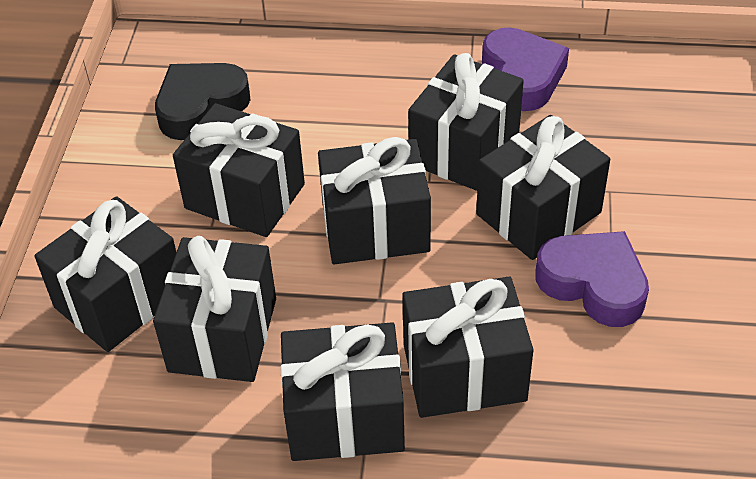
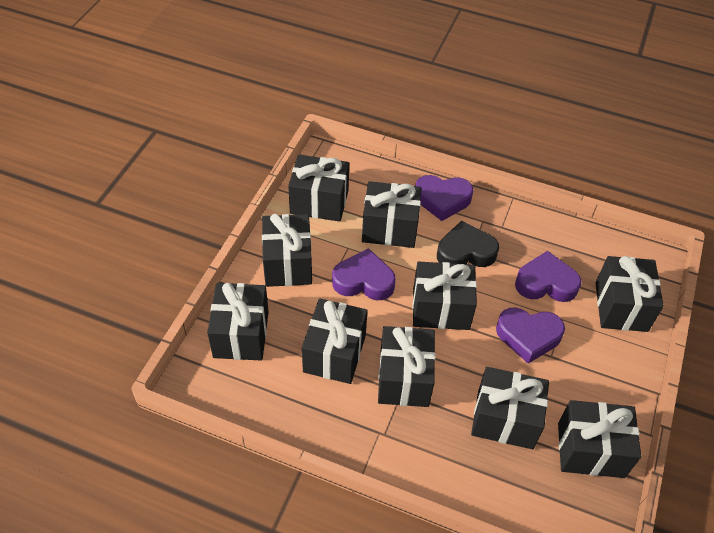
black gift: [34,196,176,352] [153,236,276,382] [173,103,305,237] [281,323,405,461] [318,137,431,264] [402,277,534,418] [408,53,524,191] [476,115,610,260] = 8 -> [207,283,269,360] [262,214,312,287] [288,155,349,222] [302,298,368,384] [362,181,421,248] [378,326,435,407] [412,261,477,330] [471,367,549,449] [558,400,641,478] [595,256,664,332] = 10
purple heart: [482,28,569,111] [535,231,649,327] = 2 -> [332,248,396,300] [415,175,474,221] [496,307,565,363] [515,251,581,302] = 4

